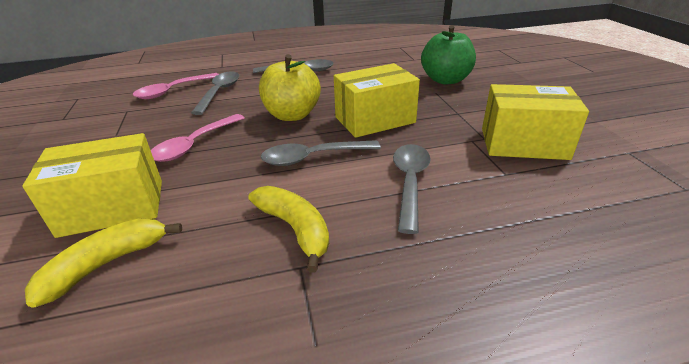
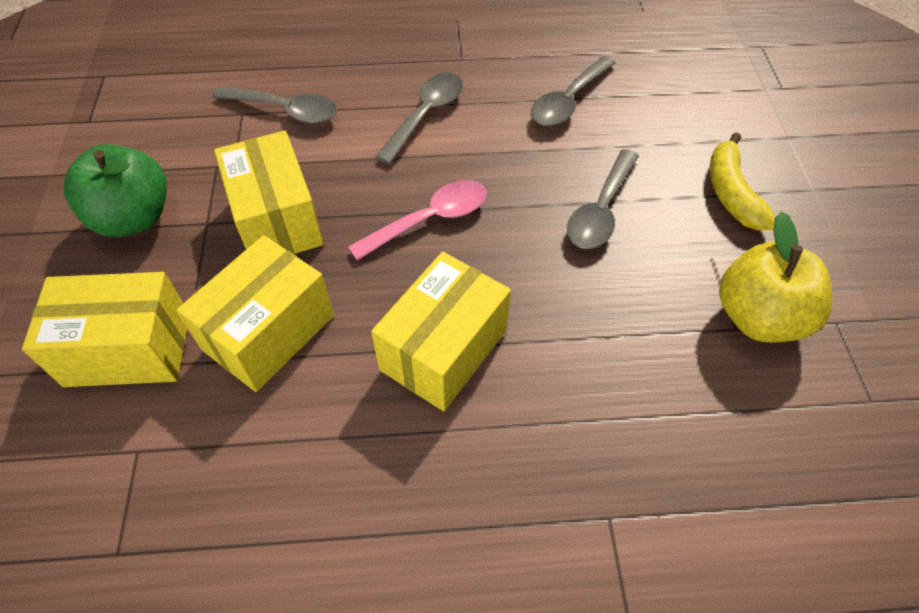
pink spoon: [133,73,219,99] [151,114,244,162] = 2 -> [348,180,487,261] = 1
yellow banana: [25,218,182,308] [248,186,329,273] = 2 -> [710,133,775,231] = 1
yellow box: [22,133,162,238] [334,63,420,138] [482,84,589,160] = 3 -> [22,272,187,387] [176,235,334,392] [214,131,324,254] [371,252,511,411] = 4

